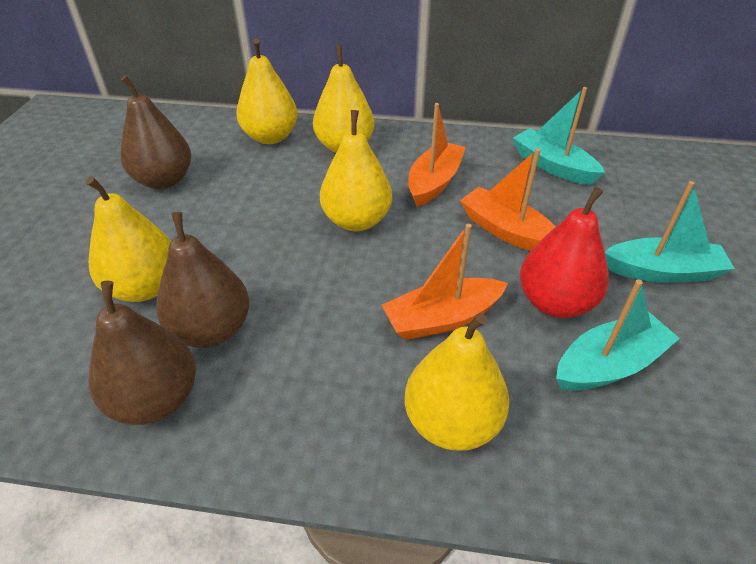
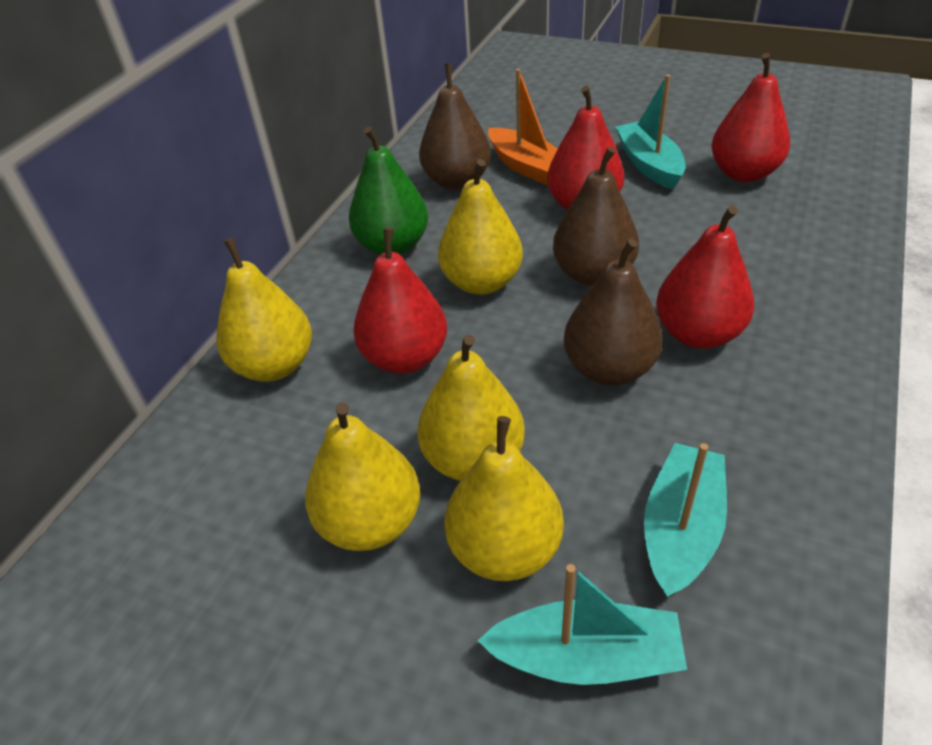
green pear: none = 0 -> [349,126,428,255] = 1
orange boat: [382,224,508,340] [408,103,466,207] [460,148,556,251] = 3 -> [488,69,558,185] = 1
red pear: [520,187,609,318] = 1 -> [353,227,447,374] [547,86,624,210] [656,205,754,349] [711,53,790,182] = 4

